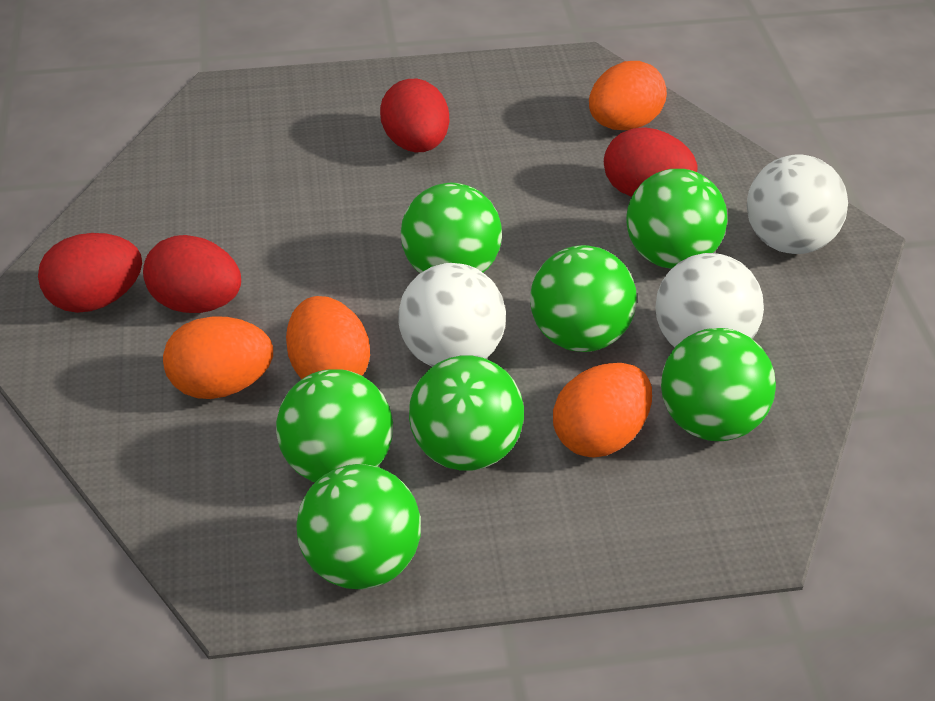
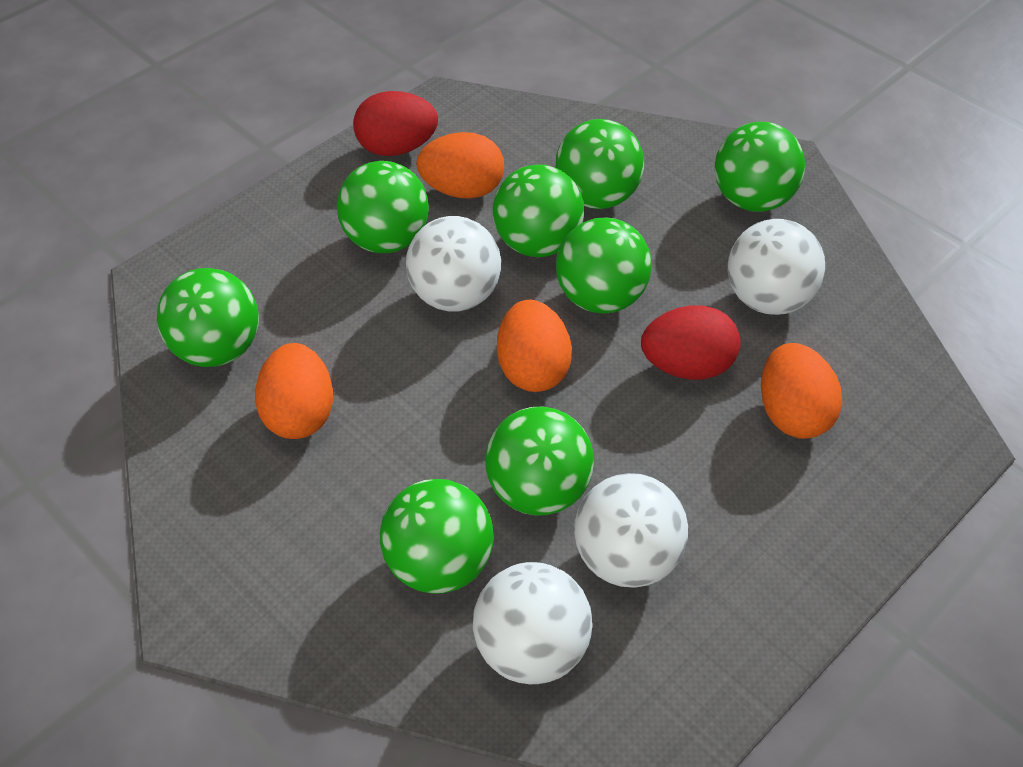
green ball: [276,369,393,482] [296,464,421,589] [401,183,502,273] [409,356,524,471] [530,245,637,352] [626,169,728,269] [661,328,776,441] = 7 -> [157,268,259,367] [337,161,429,253] [380,479,494,594] [485,407,594,516] [493,164,584,257] [555,119,644,209] [556,218,652,314] [714,122,805,212] = 8
red egg: [38,233,142,313] [143,235,241,313] [380,79,449,152] [604,127,698,197] = 4 -> [353,91,438,156] [641,305,741,380] = 2
white ball: [398,263,506,367] [655,253,764,347] [747,154,848,254] = 3 -> [406,216,501,311] [473,562,593,684] [574,473,688,588] [728,219,825,315] = 4

